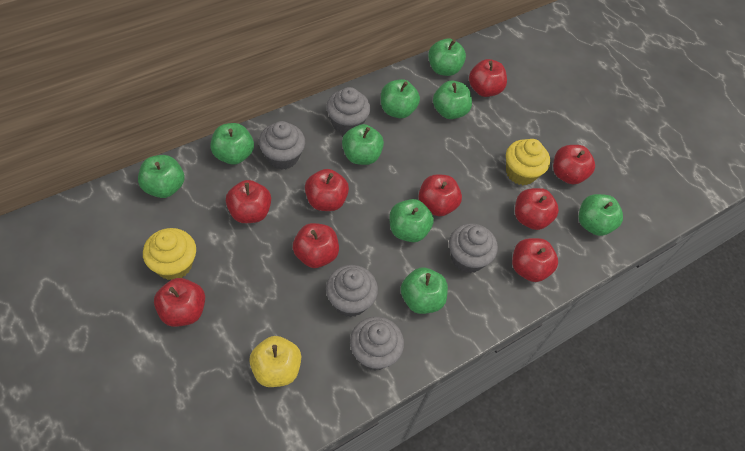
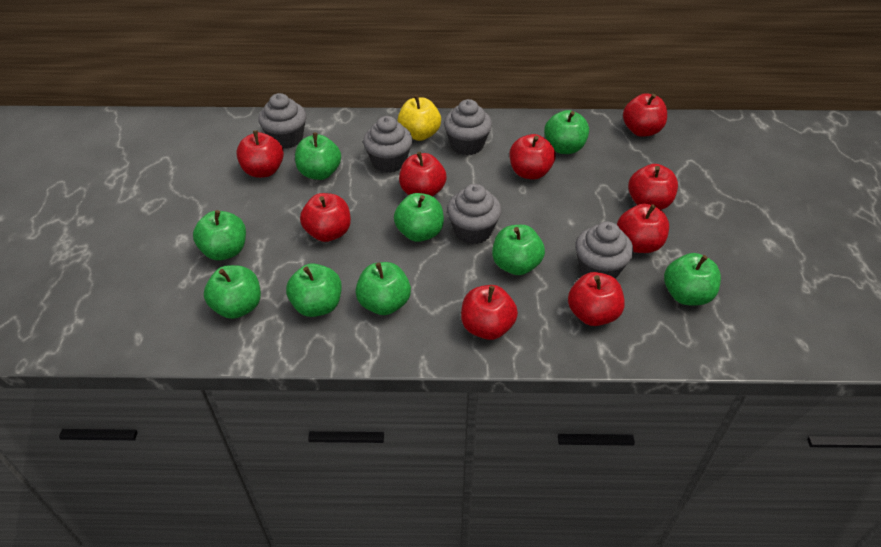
yellow cupcake: [143,228,196,280] [506,139,550,185] = 2 -> none = 0

